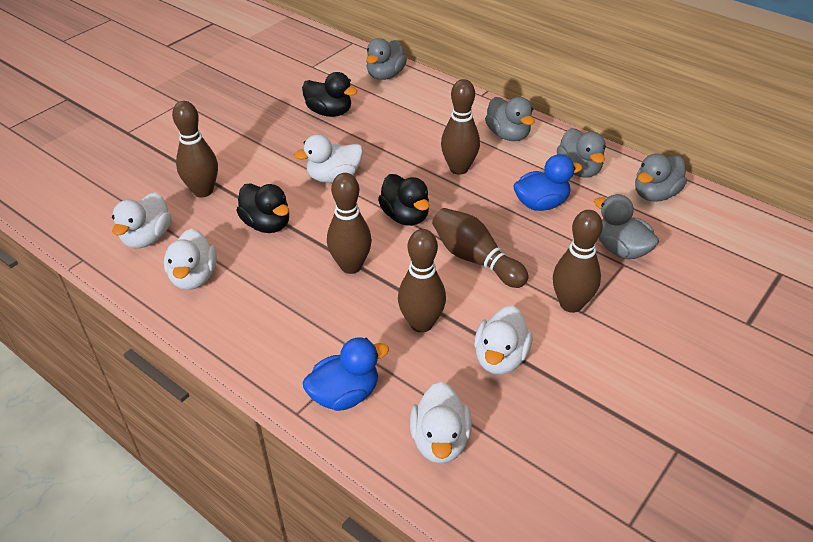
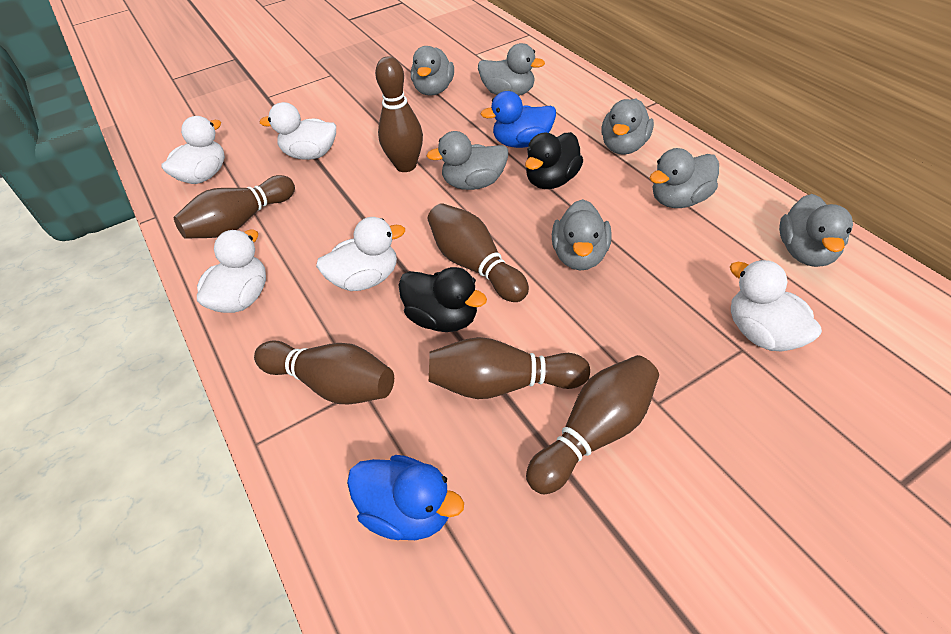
black duck: [236,184,289,233] [302,72,357,117] [378,174,430,226] = 3 -> [398,267,487,332] [525,132,583,189] = 2
grey duck: [366,38,407,80] [485,97,535,141] [557,128,606,178] [594,194,659,259] [635,153,687,202] = 5 -> [411,46,454,95] [427,131,508,190] [478,43,545,96] [552,199,612,270] [601,99,654,155] [650,148,719,208] [779,194,853,267] = 7

